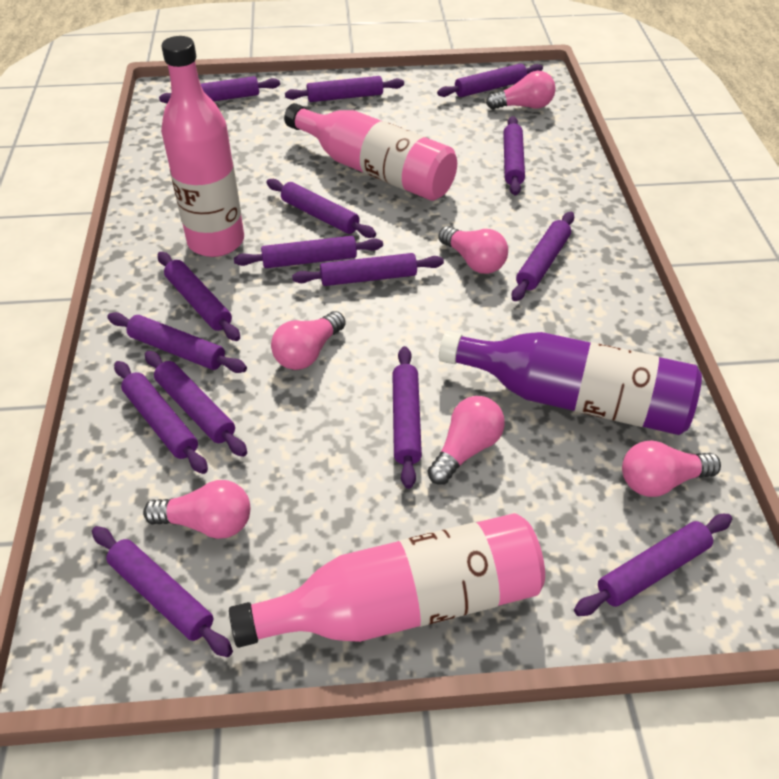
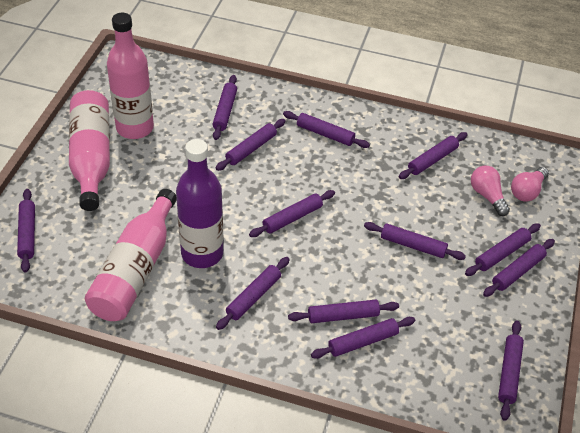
pink light bulb: [143,480,250,539] [271,311,346,370] [427,396,505,485] [439,226,508,274] [486,71,556,110] [622,440,721,497] = 6 -> [471,165,510,216] [511,167,549,202] = 2
purple rolling pin: [92,526,233,657] [107,312,247,373] [114,361,208,474] [145,351,247,457] [158,252,240,341] [159,76,280,103] [234,236,383,268] [266,179,376,238] [285,76,404,102] [292,253,444,286] [392,346,422,489] [437,63,543,97] [503,116,525,195] [512,212,574,301] [574,514,732,616] = 15 -> [17,189,35,273] [212,75,237,140] [216,119,286,171] [216,257,290,330] [249,190,335,237] [283,111,370,148] [288,300,399,323] [311,317,415,359] [364,222,466,260] [399,132,468,179] [465,223,541,276] [483,239,555,297] [498,321,524,421] = 13

